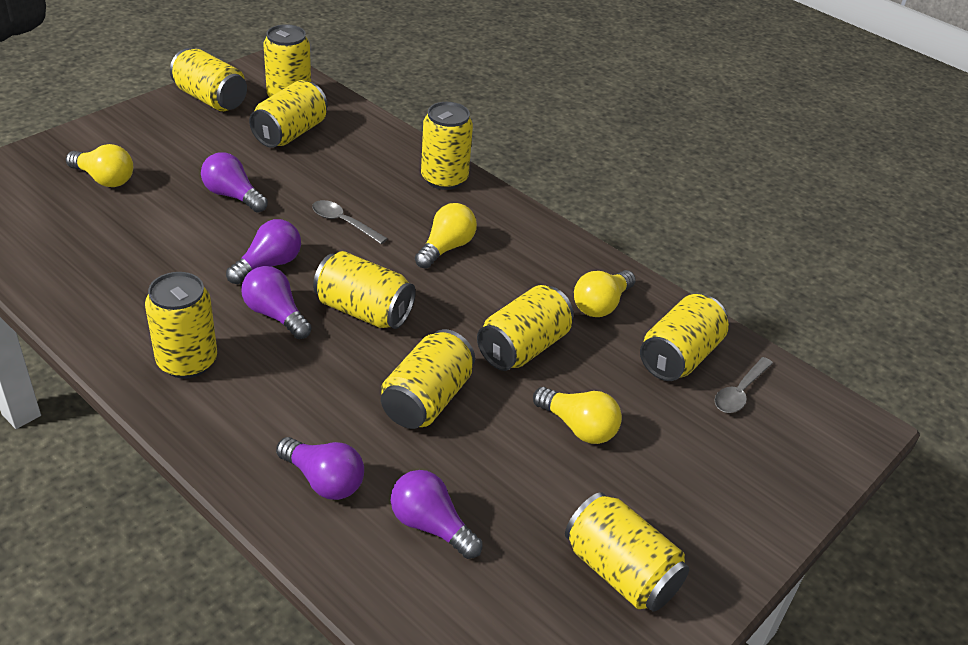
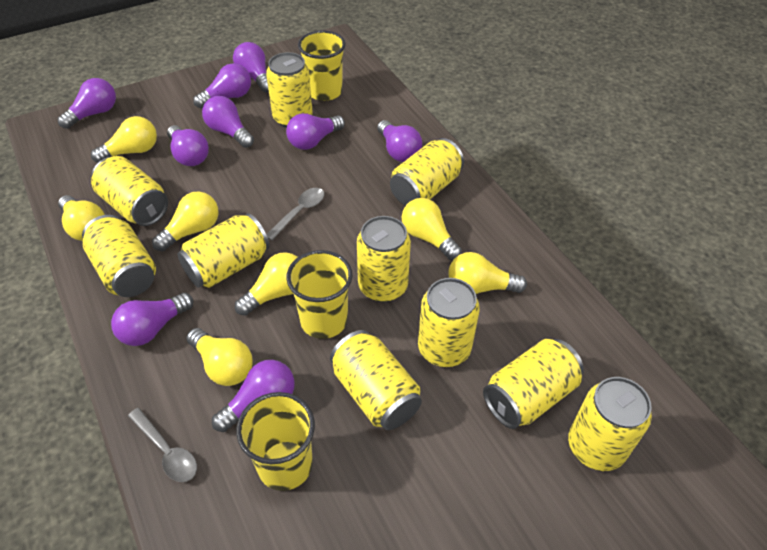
purple light bulb: [201,152,268,212] [226,219,301,284] [242,266,312,339] [276,437,364,500] [391,470,483,559] = 5 -> [58,78,116,129] [111,293,194,346] [167,125,209,166] [193,63,251,108] [202,96,254,148] [212,360,295,432] [233,42,269,92] [286,113,345,150] [377,120,422,162] = 9
yellow cup: none = 0 -> [236,392,315,491] [287,250,353,339] [298,30,346,101] = 3
yellow light bulb: [66,144,133,187] [415,203,477,269] [533,387,622,444] [574,270,636,317] = 4 -> [58,195,105,241] [91,116,157,163] [152,191,219,252] [187,328,253,386] [235,252,298,316] [402,198,462,260] [448,252,527,294] = 7

